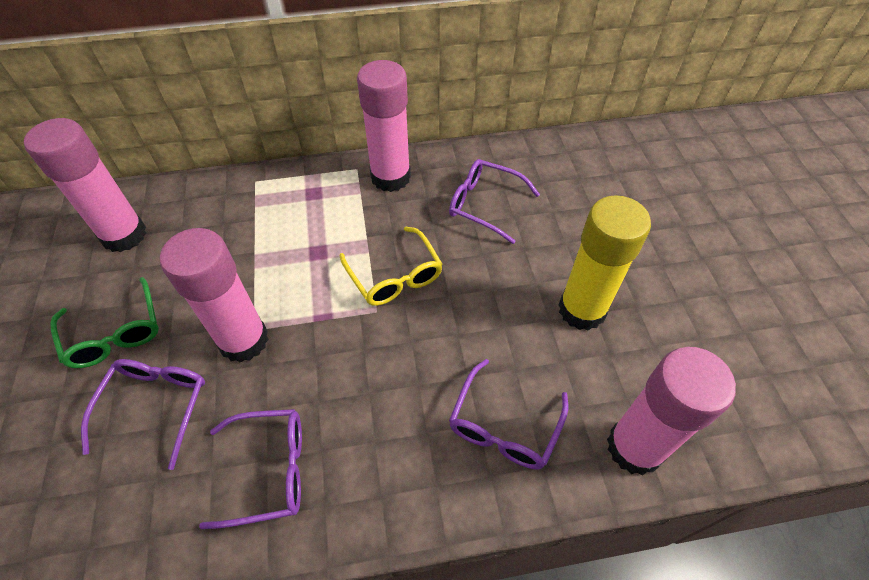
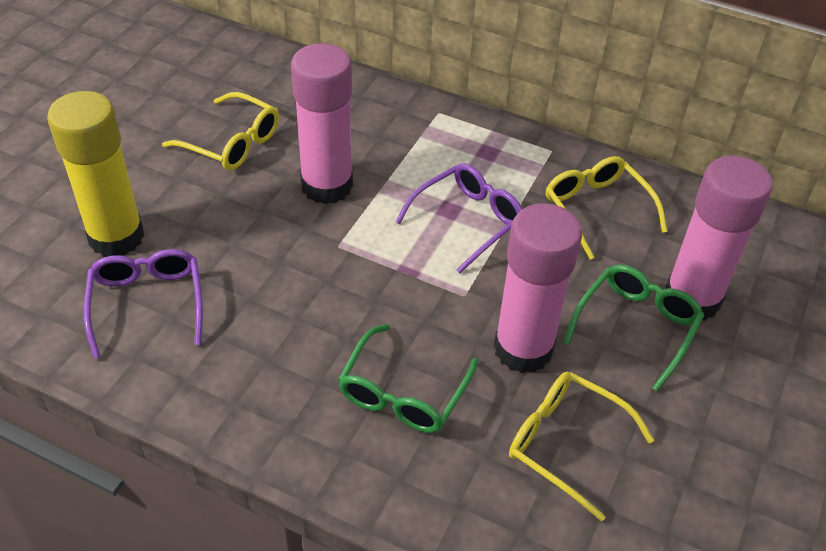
green glasses: [50,277,159,368] = 1 -> [338,324,478,433] [564,265,704,392] = 2
pink glue stick: [24,118,146,252] [160,228,269,363] [357,60,411,192] [607,347,736,475] = 4 -> [291,43,353,204] [494,203,582,373] [665,156,773,321] = 3
purple glasses: [81,359,205,470] [199,409,302,529] [449,159,540,244] [449,359,568,470] = 4 -> [84,249,203,359] [395,163,522,273] = 2
yellow glasses: [340,227,443,306] = 1 -> [162,92,279,170] [509,372,654,522] [546,156,668,260] = 3

